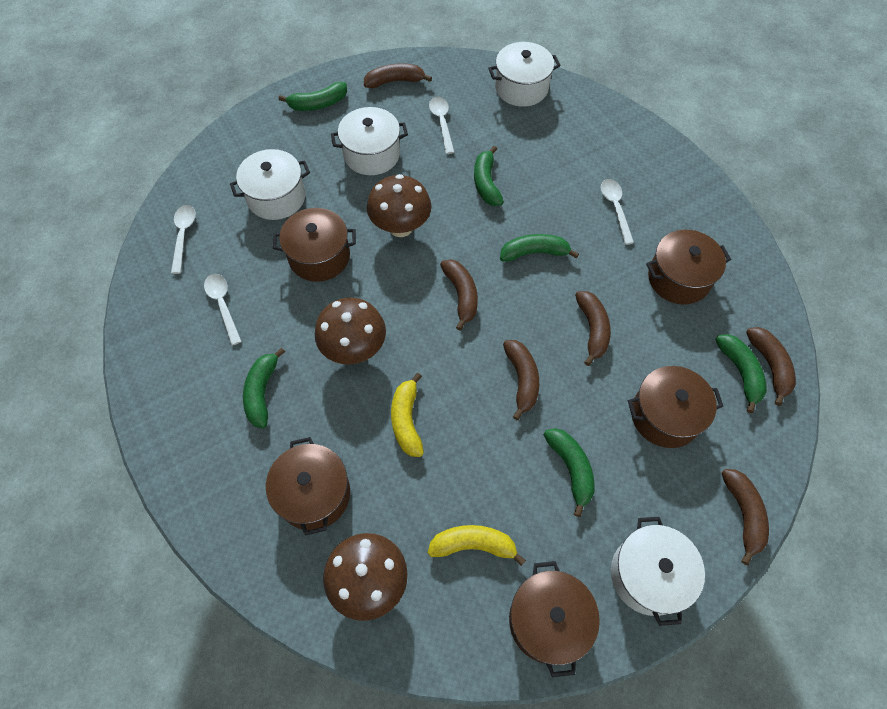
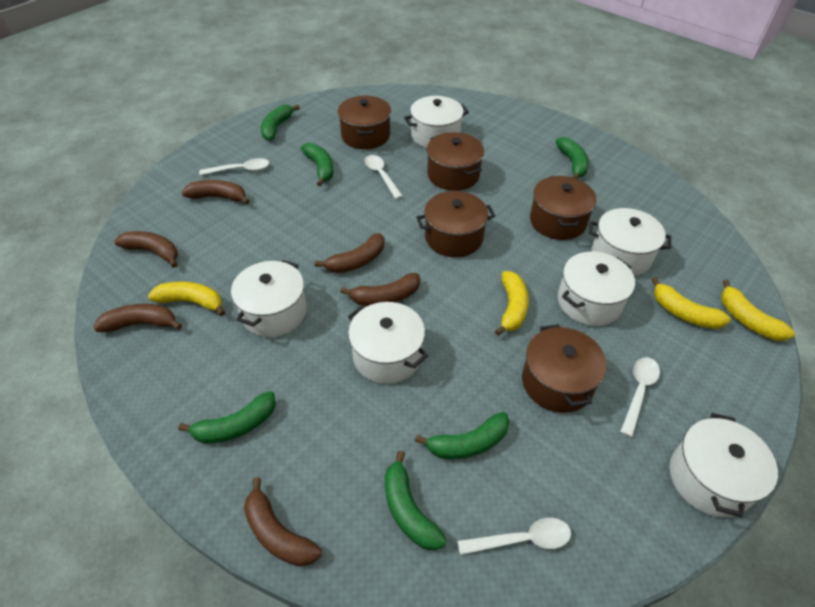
brown mushroom: [315,297,386,365] [323,533,408,621] [367,174,431,237] = 3 -> none = 0
white pot: [230,149,310,220] [331,107,408,175] [488,42,561,107] [611,517,705,626] = 4 -> [231,260,307,337] [348,302,428,384] [404,96,469,148] [558,252,635,326] [589,208,671,276] [670,413,778,517] = 6
yellow banana: [391,373,424,457] [428,525,526,566] = 2 -> [148,282,225,316] [495,271,529,336] [651,277,731,329] [721,280,795,341] = 4

